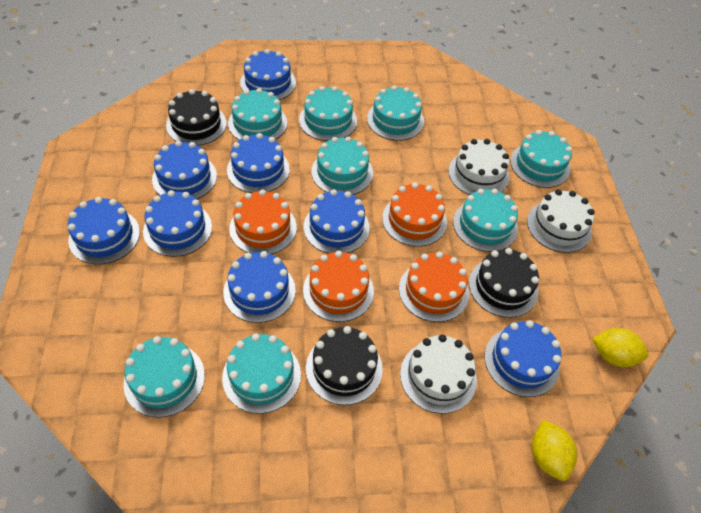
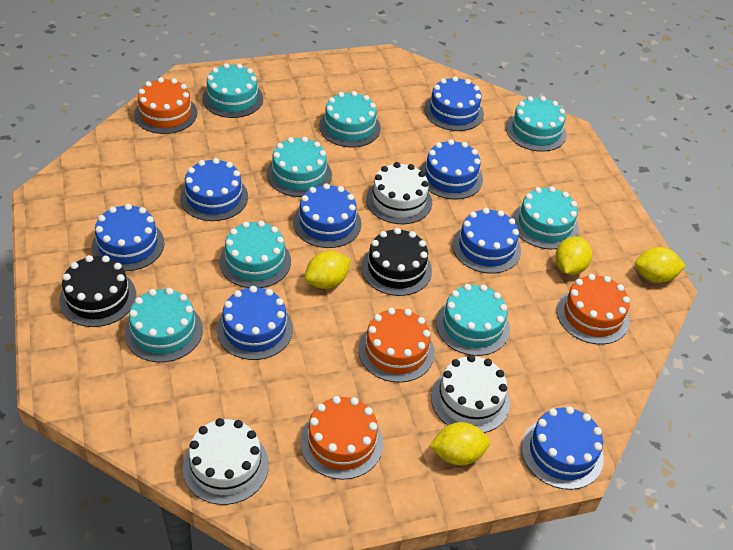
black cake: [166,89,227,146] [306,326,383,405] [469,248,539,318] = 3 -> [59,255,136,327] [361,228,432,296] = 2
yellow lemon: [532,420,577,481] [592,328,648,367] = 2 -> [305,251,351,289] [430,422,490,465] [555,236,592,275] [635,247,686,283] = 4

